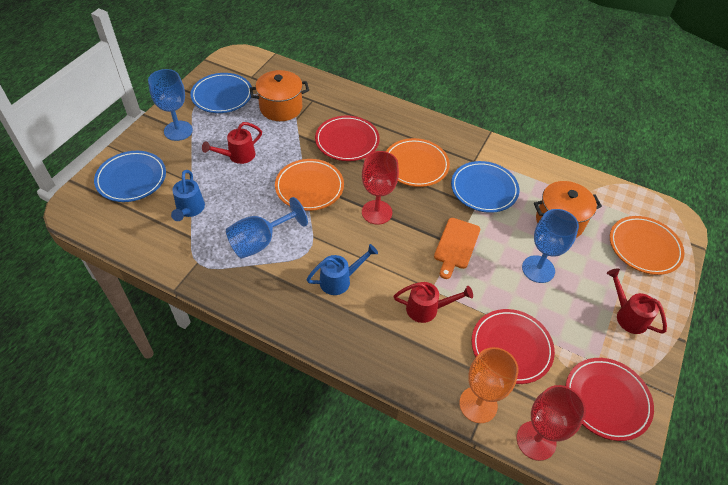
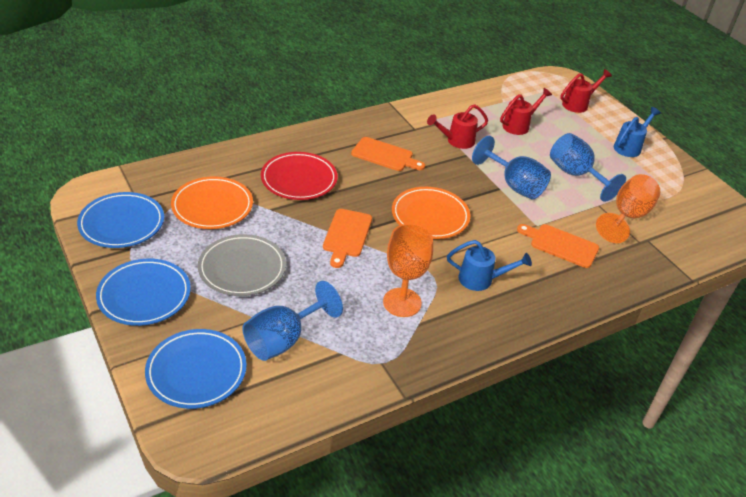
grey plate: none = 0 -> [198,234,286,296] = 1
orange cutting board: [434,218,480,279] = 1 -> [323,209,372,268] [351,137,425,171] [517,224,599,268] = 3
orange goblet: [459,347,519,423] = 1 -> [383,224,433,317] [596,174,661,243] = 2
orange plate: [275,159,344,211] [386,138,450,187] [610,216,684,275] = 3 -> [171,176,253,229] [392,187,470,239] = 2
orange pot: [250,70,309,121] [534,181,602,238] = 2 -> none = 0
red goblet: [362,151,399,225] [517,385,586,461] = 2 -> none = 0
red plate: [315,116,380,161] [472,309,555,384] [566,358,654,441] = 3 -> [261,152,338,200] = 1

